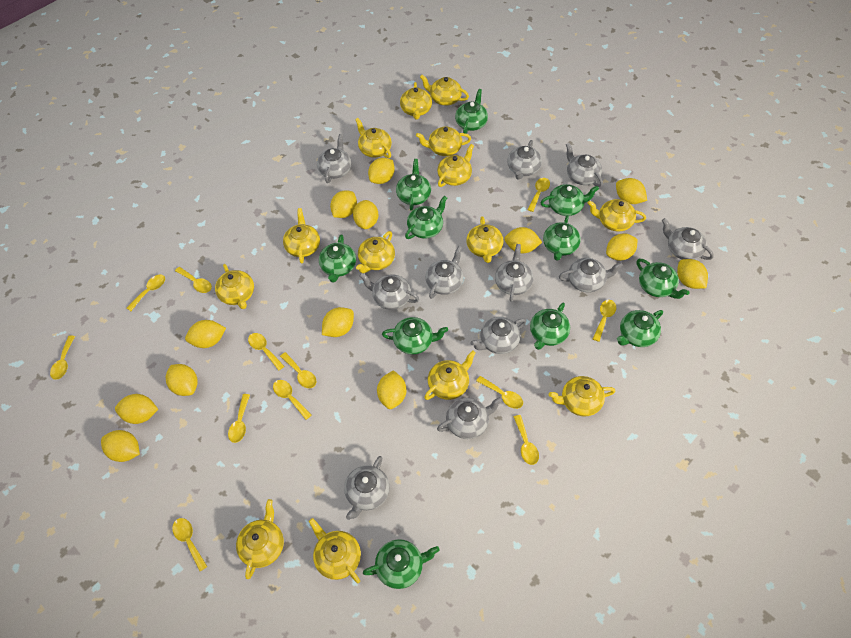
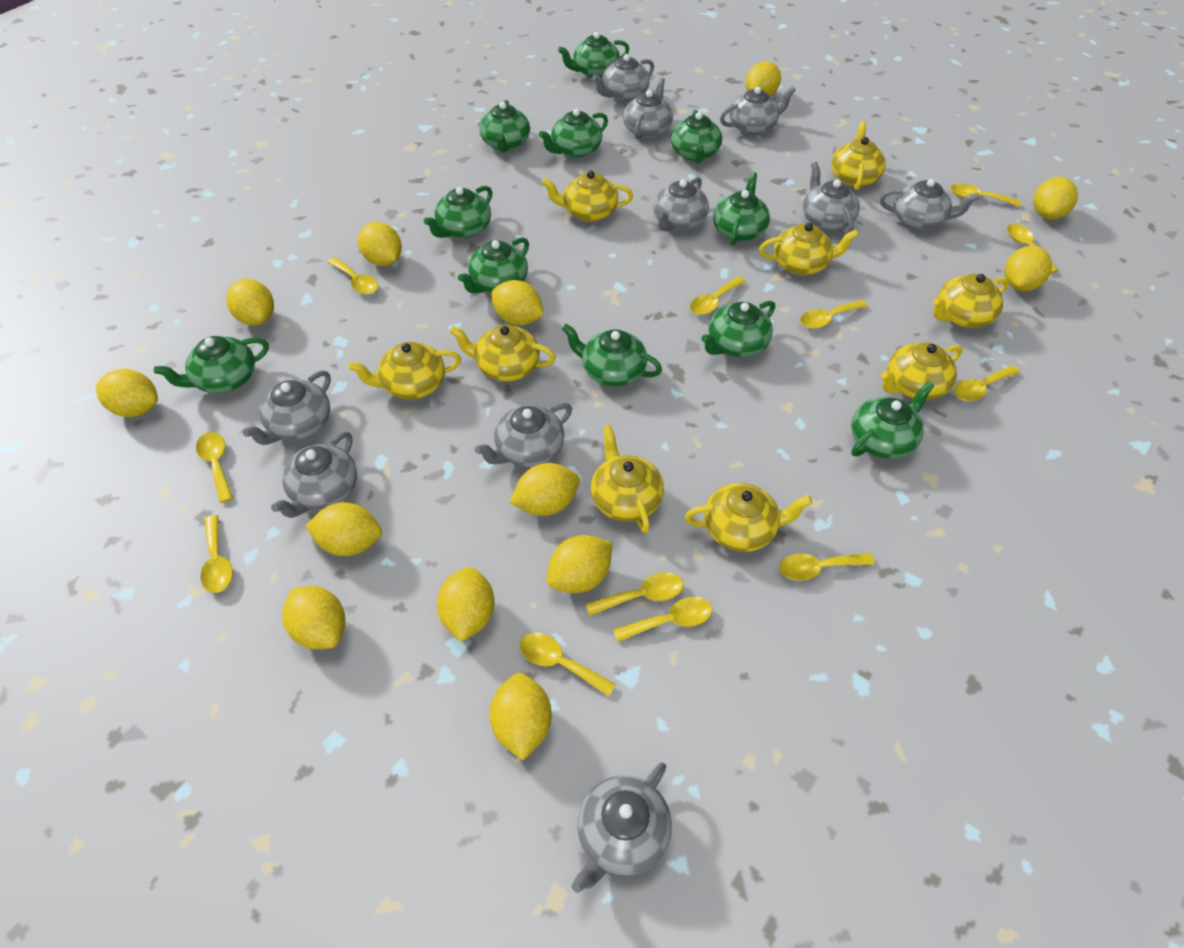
grey teapot: [317,134,351,183] [344,456,390,520] [359,273,419,310] [425,246,464,299] [437,397,503,439] [470,317,526,354] [495,244,533,302] [507,140,542,180] [559,258,623,292] [566,143,603,187] [662,218,714,260] = 11 -> [242,371,331,445] [271,432,357,518] [475,403,572,467] [572,762,672,893] [592,54,654,102] [623,78,673,140] [653,177,709,232] [720,86,796,135] [803,162,860,235] [880,179,979,230] = 10
yellow teapot: [215,264,254,309] [236,499,284,579] [283,208,320,264] [309,518,361,583] [355,118,392,158] [356,231,395,273] [400,82,432,120] [416,126,471,156] [420,75,469,106] [424,351,476,400] [437,144,474,187] [466,216,503,263] [549,376,615,416] [588,199,646,232] = 14 -> [349,342,461,400] [450,325,556,382] [542,171,633,222] [591,425,664,533] [685,483,812,552] [759,223,859,275] [831,121,886,190] [881,342,963,400] [933,274,1009,328] = 9

